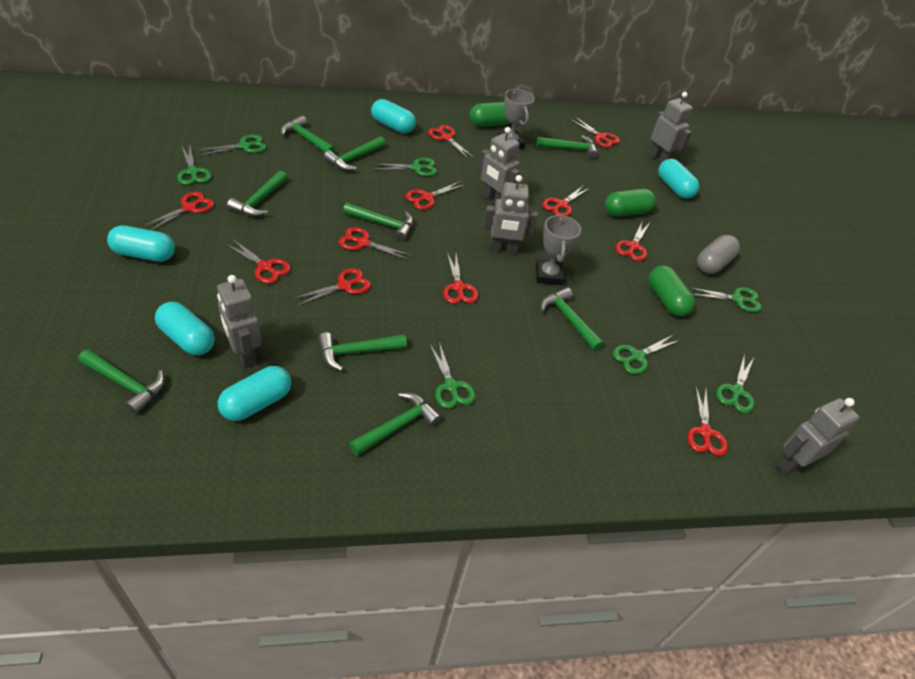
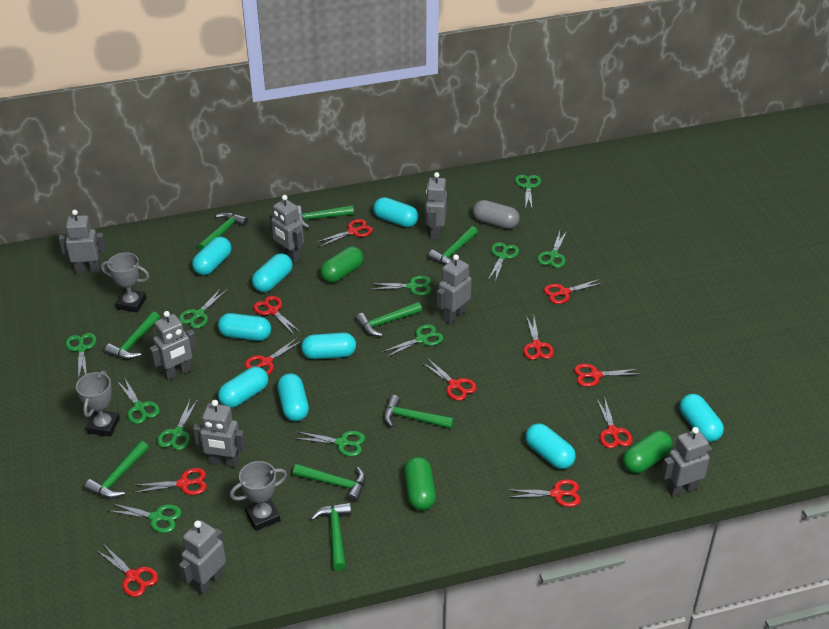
green scissors: [177,146,211,185] [198,135,266,155] [373,158,437,176] [429,342,475,409] [613,335,680,374] [691,288,762,312] [716,354,754,413] = 7 -> [66,333,96,380] [109,503,181,533] [117,377,160,424] [157,398,198,450] [179,287,228,329] [295,431,365,456] [370,276,432,296] [382,324,443,357] [488,242,519,282] [515,175,541,209] [537,231,567,268] = 11
grey robot: [217,275,262,368] [478,127,520,204] [483,175,538,254] [649,92,693,164] [776,398,859,475] = 5 -> [59,210,106,274] [149,311,197,381] [179,520,226,595] [193,400,246,468] [269,195,304,263] [425,172,447,240] [437,254,472,324] [661,427,712,497] = 8
grey trophy: [498,89,535,149] [535,214,581,285] = 2 -> [76,371,120,437] [101,252,149,313] [230,461,287,531] = 3
turquoise capsule: [107,225,175,262] [155,302,215,355] [218,366,291,421] [371,99,416,133] [658,159,699,199] = 5 -> [192,237,232,275] [218,313,271,341] [218,366,268,408] [252,253,293,292] [277,373,309,421] [301,333,356,359] [373,197,418,228] [525,423,576,469] [680,394,724,442] = 9

